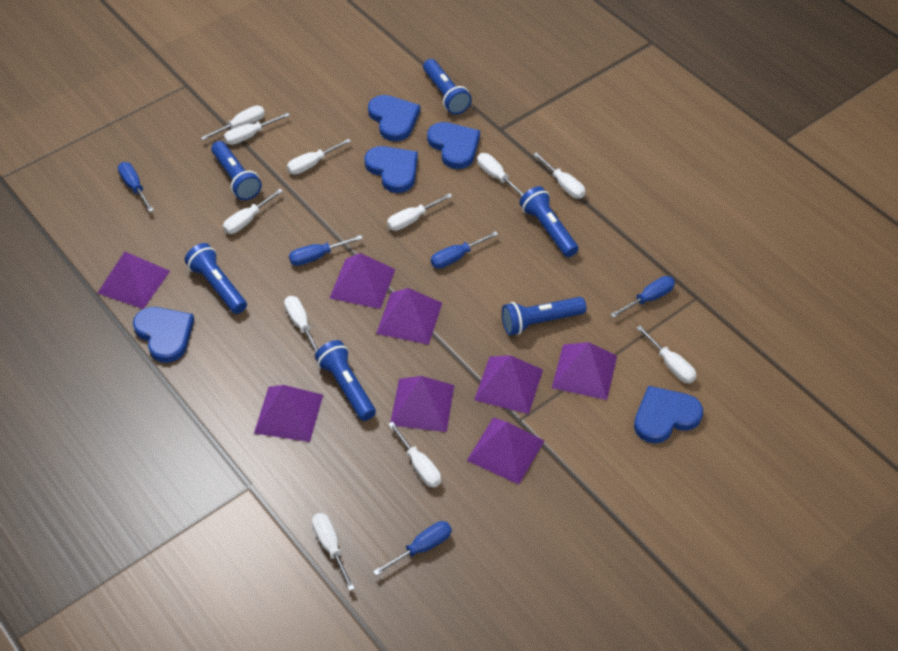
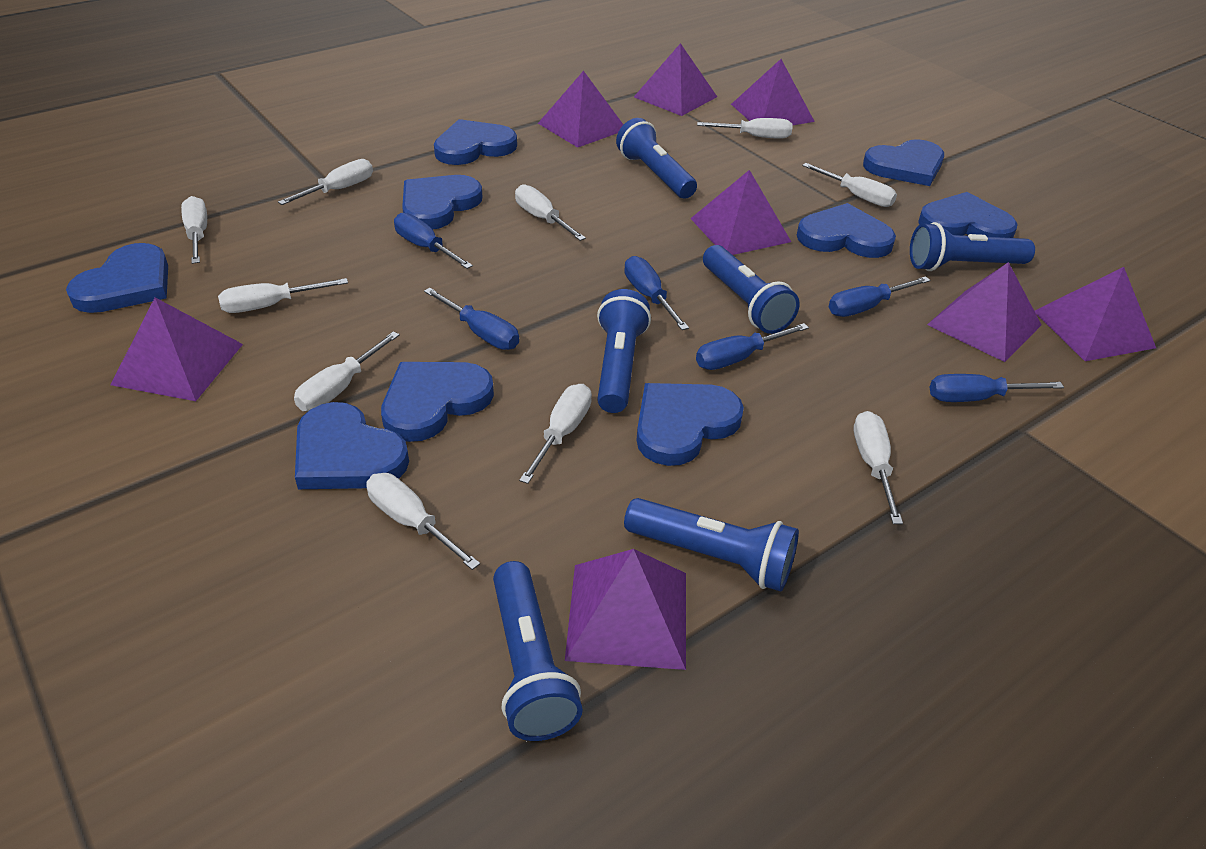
blue heart: [133,307,194,363] [365,146,418,193] [368,95,420,141] [427,122,480,169] [634,386,703,443] = 5 -> [66,243,168,313] [295,402,409,489] [381,362,494,442] [402,175,482,229] [434,119,517,165] [637,383,744,466] [797,203,896,258] [863,139,944,186] [918,192,1018,238] = 9
blue screwdriver: [118,162,154,212] [289,235,363,266] [373,521,452,576] [431,231,498,269] [610,276,675,318] = 5 -> [394,213,473,269] [424,288,519,350] [624,256,689,330] [696,323,809,370] [829,276,930,317] [930,374,1064,402] = 6
white screwdriver: [201,106,265,140] [223,189,283,234] [224,113,290,145] [284,296,318,354] [287,139,351,175] [312,513,355,591] [387,193,452,231] [388,422,441,487] [477,153,525,197] [533,152,585,199] [636,326,696,383] = 11 -> [181,196,207,264] [218,278,348,313] [278,159,373,205] [294,331,400,411] [366,473,480,570] [515,184,586,241] [519,384,592,484] [697,118,792,139] [802,163,897,207] [854,411,903,524] = 10

